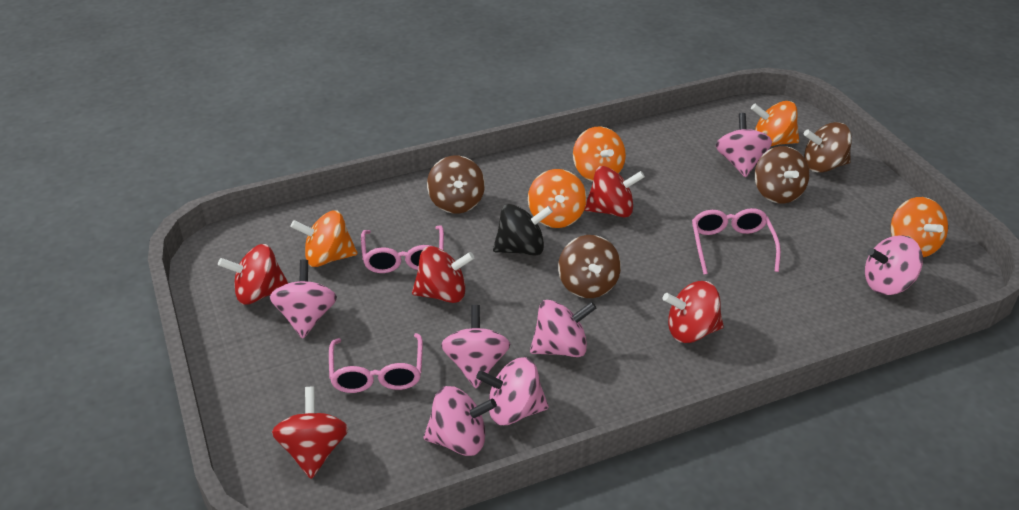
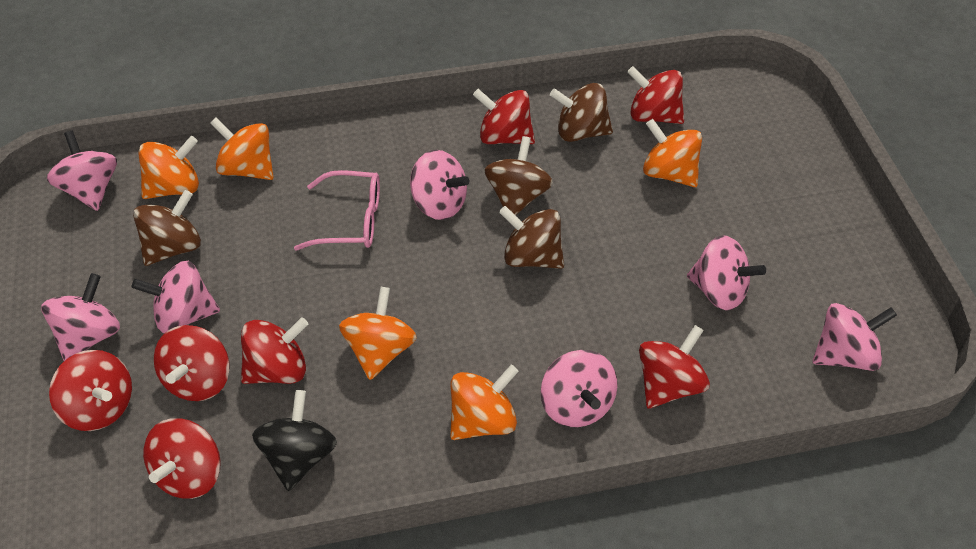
pink glasses: [329,333,423,393] [361,225,444,273] [692,208,781,275] = 3 -> [294,170,380,251] = 1
red spinning top: [218,244,288,305] [272,387,349,479] [412,246,474,303] [584,166,645,217] [663,281,724,343] = 5 -> [49,350,132,431] [143,418,221,499] [154,325,230,401] [241,317,308,384] [473,89,535,144] [627,66,684,124] [639,325,710,408] = 7

